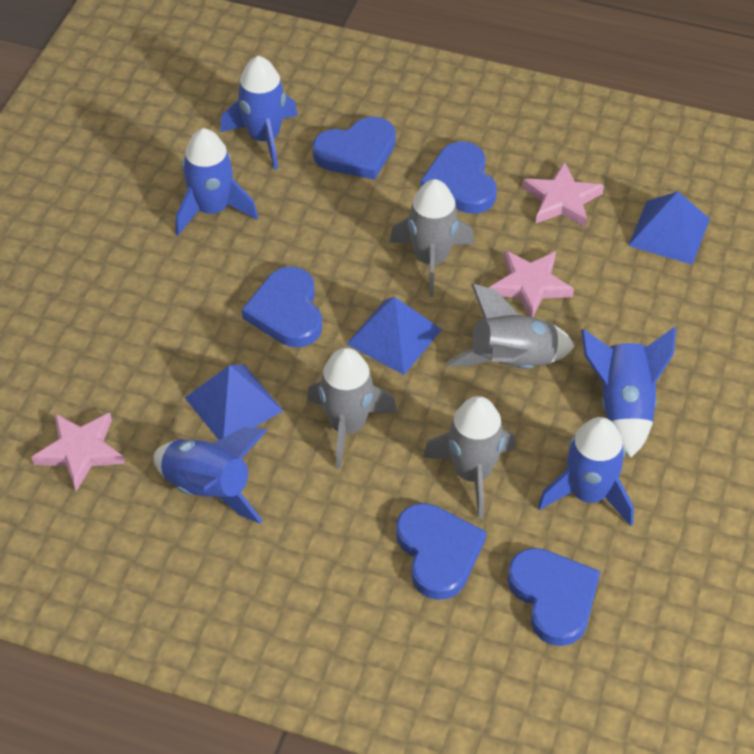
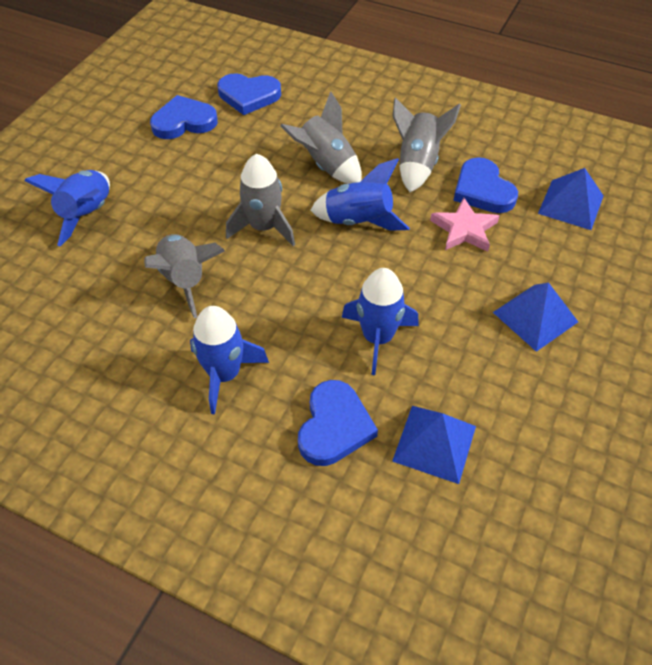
blue heart: [242,267,322,347] [312,117,396,180] [396,503,486,600] [420,141,497,214] [507,548,600,646] = 5 -> [150,95,218,139] [218,73,281,115] [298,380,378,466] [453,157,518,213] = 4
blue rocket: [153,427,268,524] [176,128,258,235] [220,56,298,170] [538,417,634,526] [581,327,676,458] = 5 -> [24,170,110,246] [190,306,269,414] [310,158,410,231] [342,268,419,375] = 4
pink star: [31,413,125,491] [489,250,574,317] [523,162,604,227] = 3 -> [430,198,499,252] = 1

